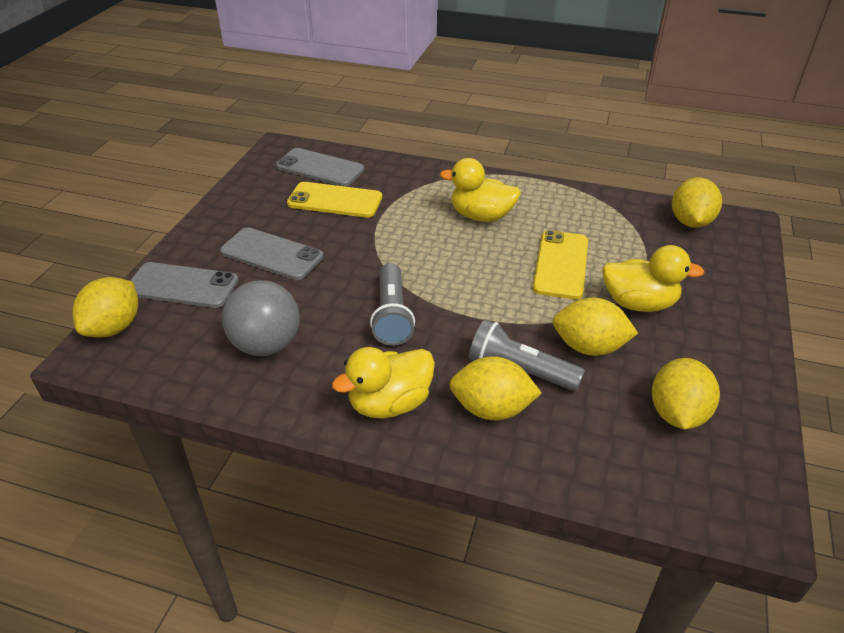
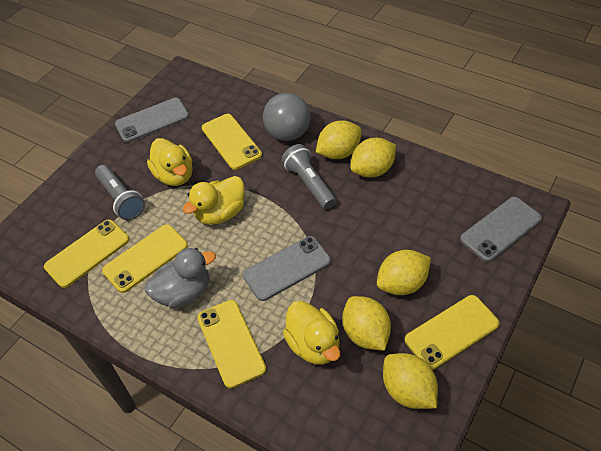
grey duck: none = 0 -> [145,248,216,308] = 1
yellow phone: [287,182,382,218] [533,230,588,299] = 2 -> [44,219,129,288] [102,224,188,293] [197,300,266,388] [202,114,262,170] [405,295,500,370] = 5

